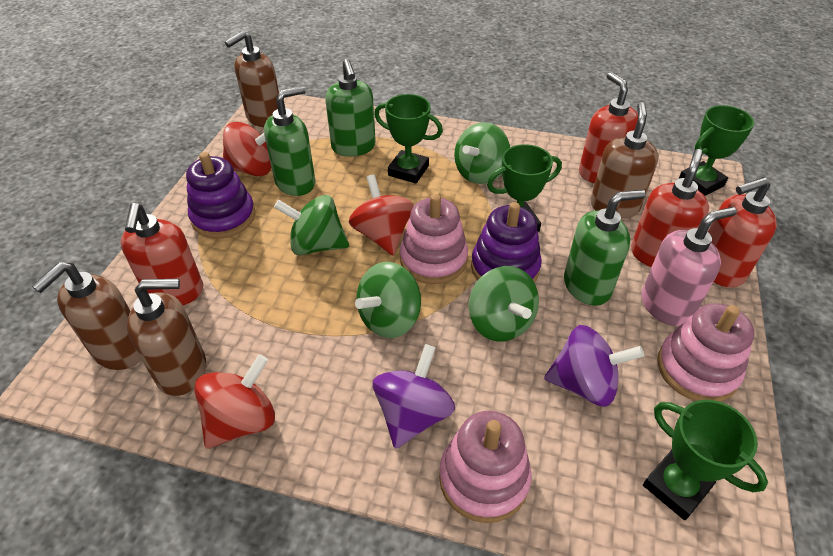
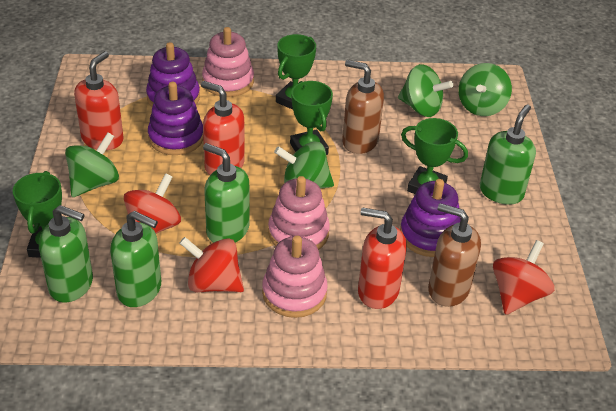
brown soap dispenser: [32,262,141,370] [127,279,206,396] [225,31,279,127] [590,102,659,219] = 4 -> [342,60,384,154] [428,203,481,307] = 2
green soap dispenser: [264,86,315,196] [325,59,376,157] [564,190,646,306] = 3 -> [39,205,93,303] [110,211,161,307] [203,143,249,243] [480,104,536,205] = 4
pink soap dispenser: [641,207,737,326] = 1 -> none = 0
purple spinning top: [373,344,455,449] [544,325,644,407] = 2 -> none = 0
purple stacking toy: [186,152,255,239] [471,202,542,283] = 2 -> [146,42,200,107] [148,82,203,155] [400,179,461,257] = 3
red soap dispenser: [120,203,203,305] [579,72,638,183] [631,149,709,267] [708,177,777,288] = 4 -> [74,51,124,150] [201,81,245,175] [358,208,407,309] = 3

